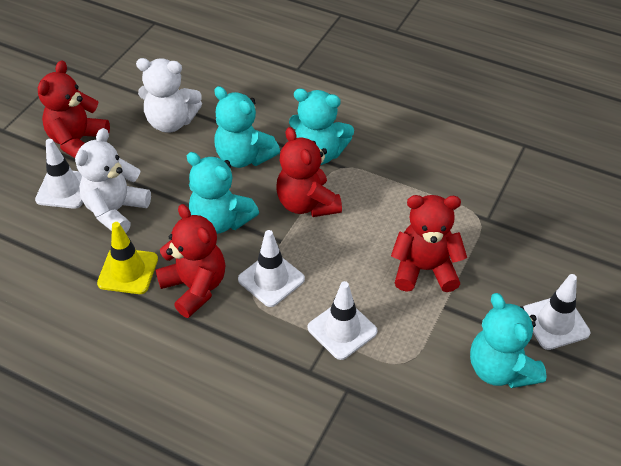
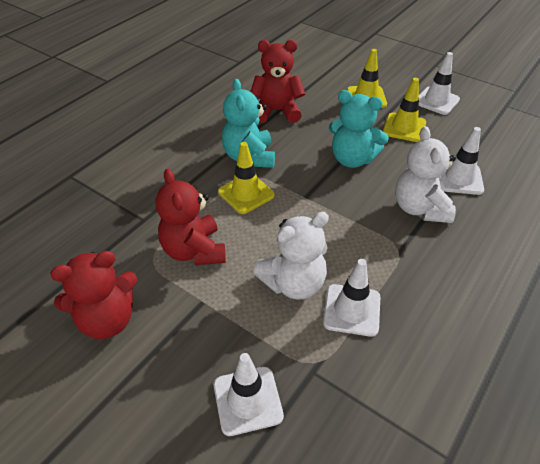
red teddy bear: [38,60,110,158] [156,204,225,318] [276,127,342,217] [391,195,467,292] = 4 -> [50,251,138,339] [156,169,226,265] [250,40,305,123] = 3
turquoise teddy bear: [186,152,259,234] [214,86,280,168] [289,89,354,165] [470,293,547,388] = 4 -> [222,79,275,168] [329,90,389,168] = 2
yellow traffic cone: [97,222,158,294] = 1 -> [218,142,275,214] [347,49,387,108] [383,78,426,142] = 3

